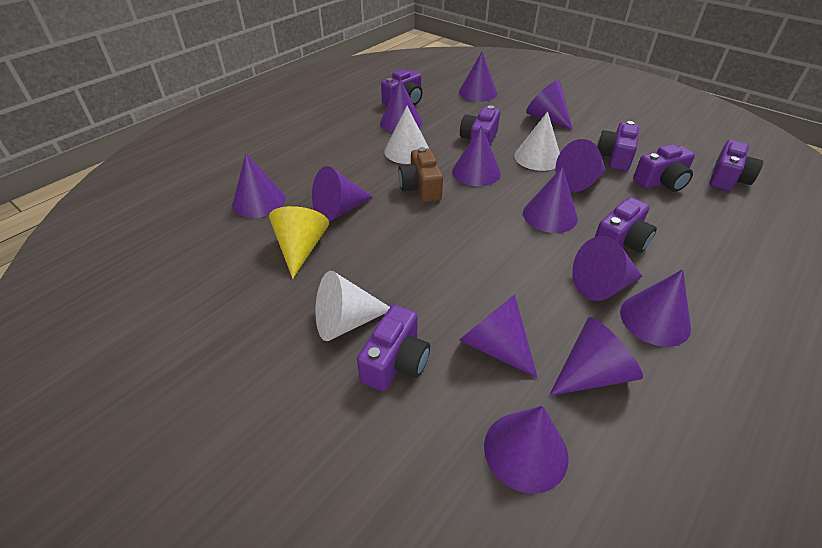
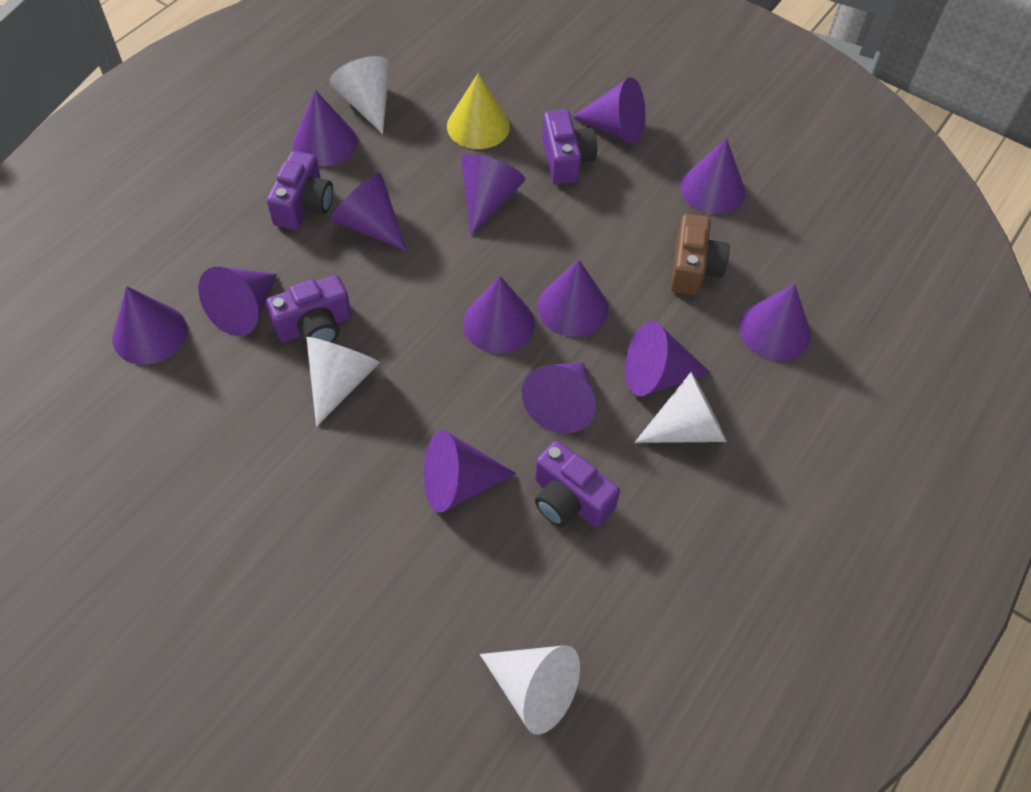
purple camera: [357,305,430,391] [381,69,423,106] [460,105,500,145] [595,197,657,253] [597,121,639,171] [633,144,695,192] [710,140,763,191] = 7 -> [266,275,351,346] [267,151,333,230] [535,441,620,528] [542,110,597,185] = 4
white cone: [315,271,390,341] [384,106,429,164] [514,111,560,171] = 3 -> [306,337,380,427] [329,56,390,134] [480,645,580,735] [635,372,727,443] = 4

